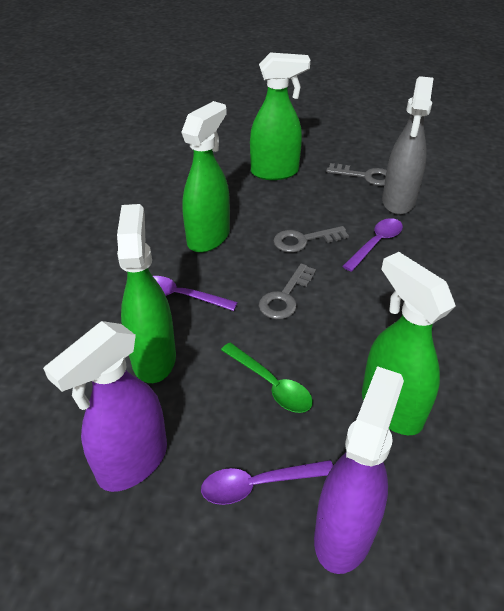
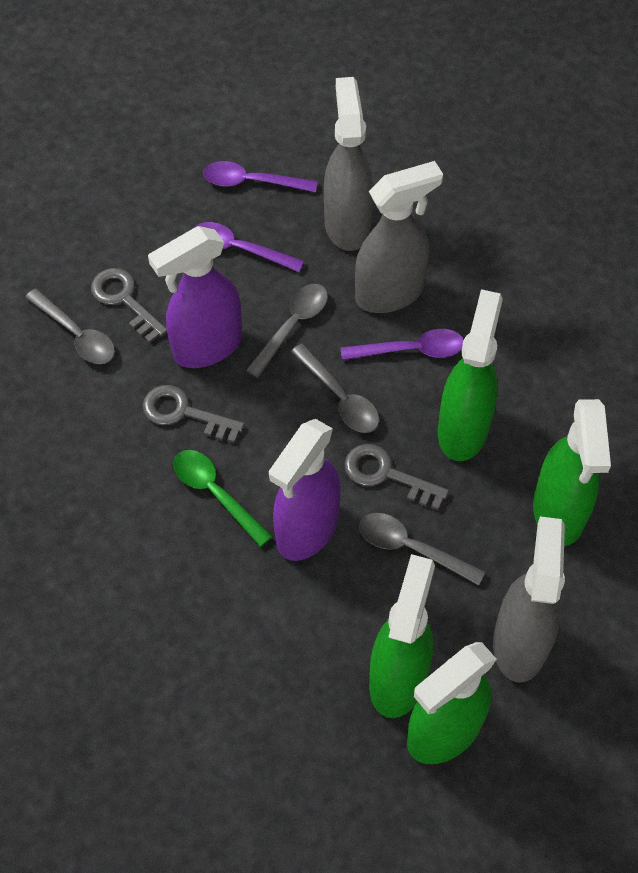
grey spoon: none = 0 -> [25,289,115,364] [246,284,328,378] [291,344,379,433] [359,513,485,586] = 4
grey spray bottle: [382,76,434,215] = 1 -> [324,77,373,251] [355,161,443,313] [493,517,565,683] = 3

